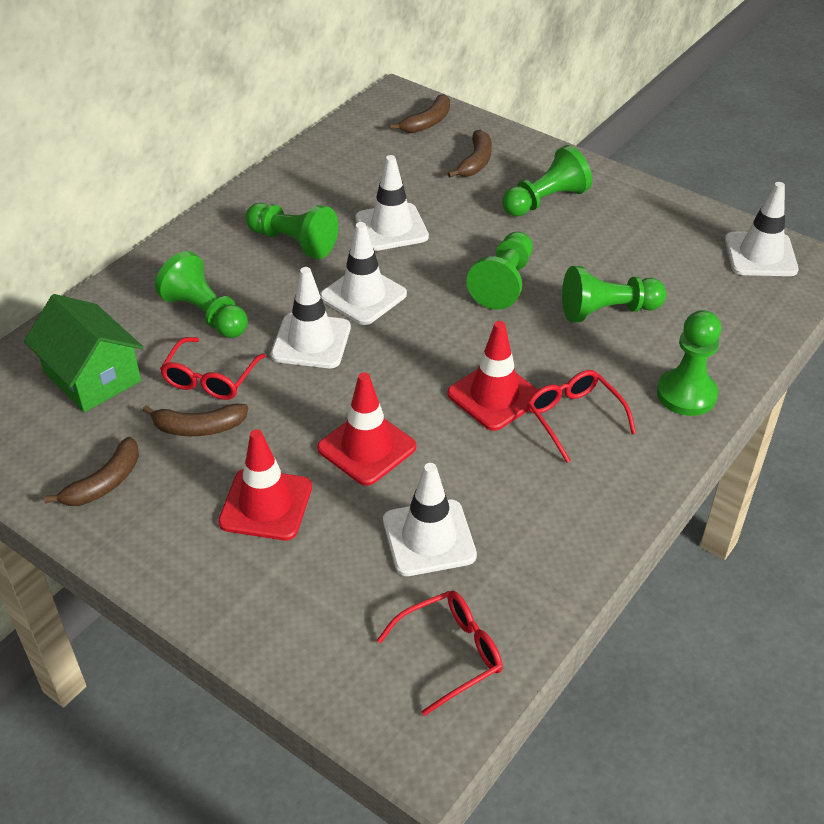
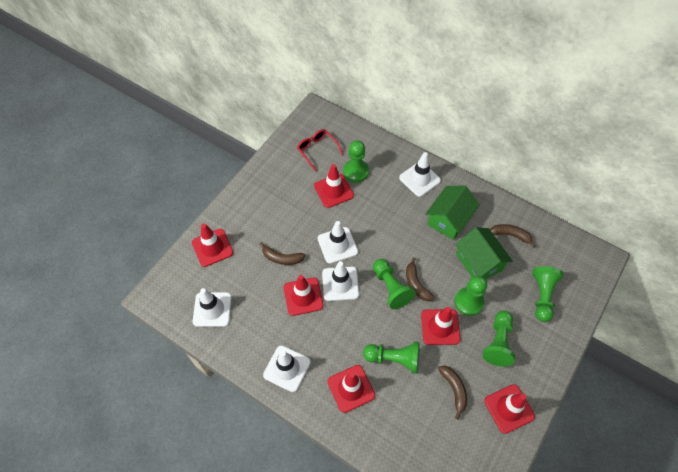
green house: [24,294,144,412] = 1 -> [426,186,480,240] [455,227,513,279] = 2
red glasses: [160,337,265,400] [377,591,503,716] [527,370,636,463] = 3 -> [297,129,343,172] = 1
red traffic cone: [218,429,312,540] [317,372,416,486] [447,321,538,431] = 3 -> [192,224,233,267] [284,275,324,316] [314,164,354,208] [327,365,375,413] [421,307,460,345] [484,384,535,434] = 6

